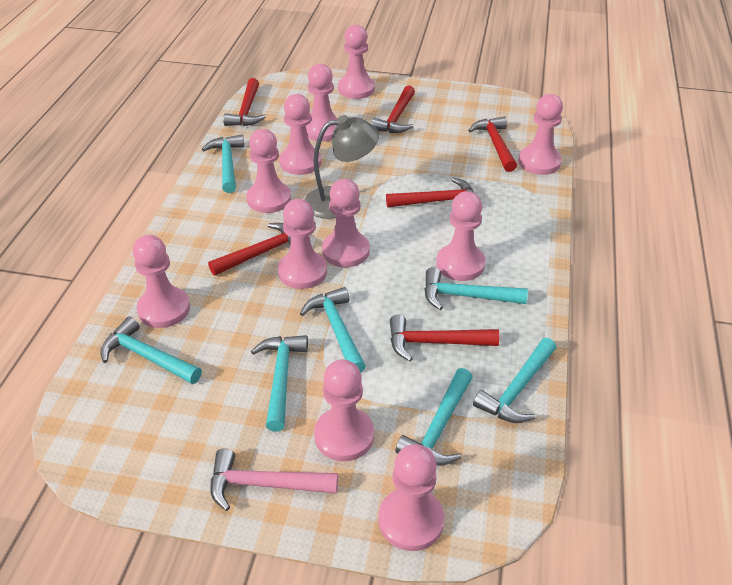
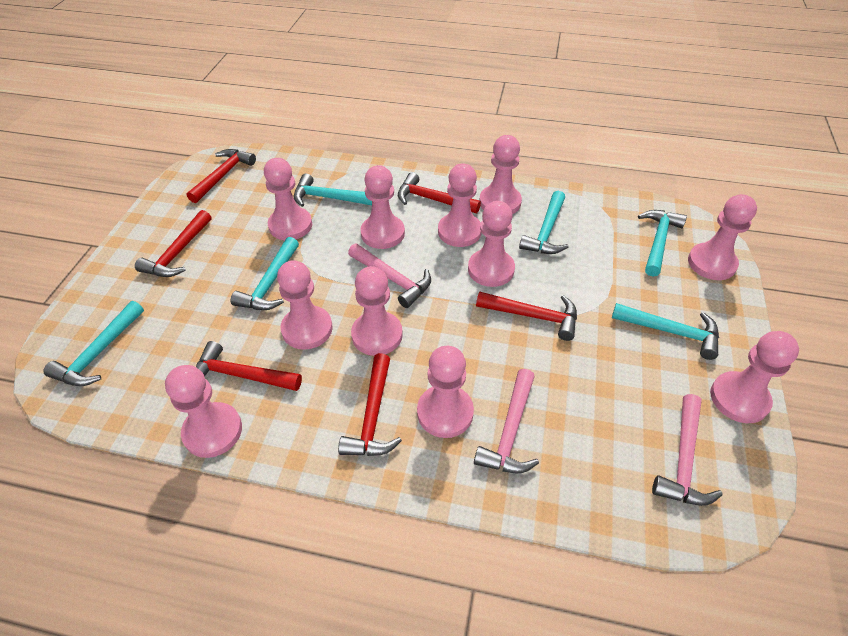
grey lamp: [304,115,379,219] = 1 -> none = 0
pink hammer: [210,449,338,511] = 1 -> [348,244,431,308] [474,369,539,473] [652,394,723,506] = 3
turquoise hammer: [100,317,202,384] [202,135,244,193] [251,335,308,431] [300,287,366,373] [396,368,473,466] [424,267,528,310] [473,338,556,423] = 7 -> [43,301,144,386] [231,237,299,310] [294,174,372,207] [519,191,568,254] [612,303,719,360] [638,210,687,276] = 6

